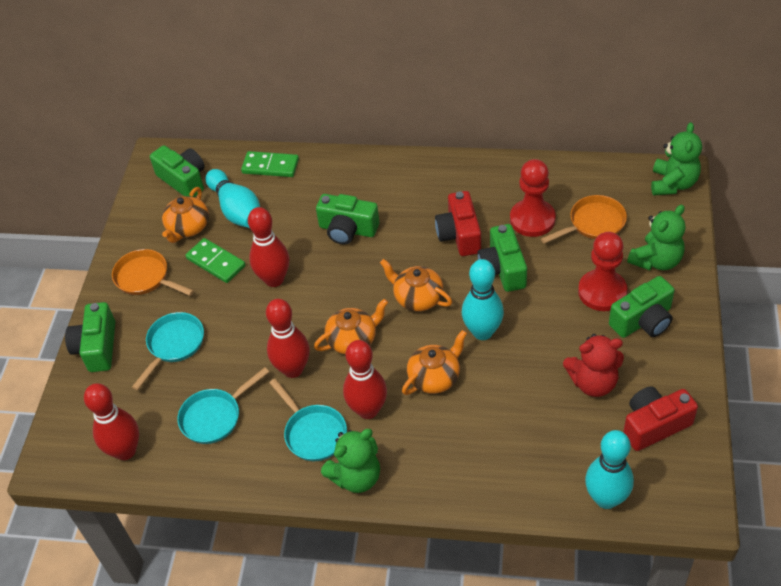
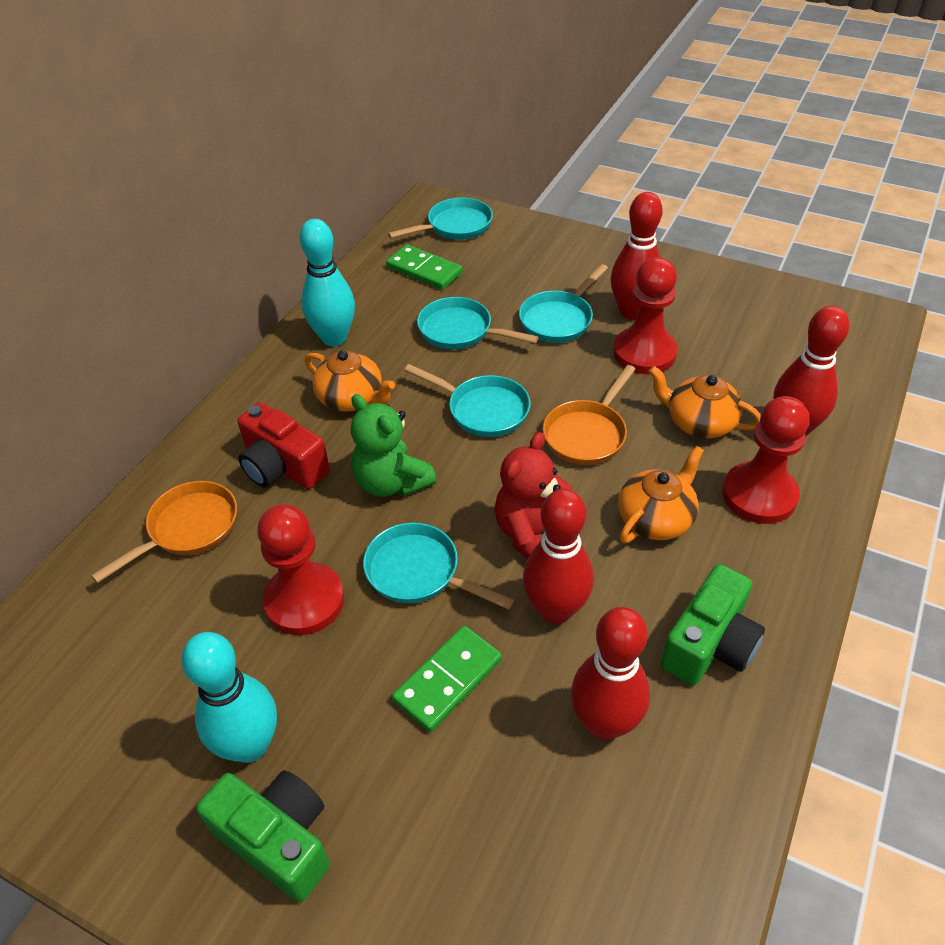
green camera: [65,302,115,372] [150,145,205,197] [316,194,379,245] [477,224,527,292] [609,276,675,338] = 5 -> [196,771,330,902] [661,564,765,685] = 2
green teddy bear: [321,429,380,493] [627,205,685,271] [651,122,702,195] = 3 -> [351,394,437,497] = 1
orange teapot: [162,187,209,243] [314,299,388,354] [380,259,452,311] [402,330,467,395] = 4 -> [305,350,395,411] [618,446,704,543] [648,366,761,438] = 3
red camera: [435,191,481,256] [623,386,698,451] = 2 -> [237,402,330,489] = 1
red pawn: [510,159,556,237] [578,232,627,311] = 2 -> [257,504,344,635] [613,257,678,374] [722,396,810,524] = 3
turquoise bowling pin: [205,169,260,228] [462,259,504,340] [585,430,634,509] = 3 -> [182,632,277,763] [300,219,355,346] = 2
turquoise pan: [132,312,204,390] [177,367,269,444] [269,379,347,461] = 3 -> [363,522,514,609] [388,197,493,240] [404,364,531,437] [417,297,539,350] [519,264,608,343] = 5

